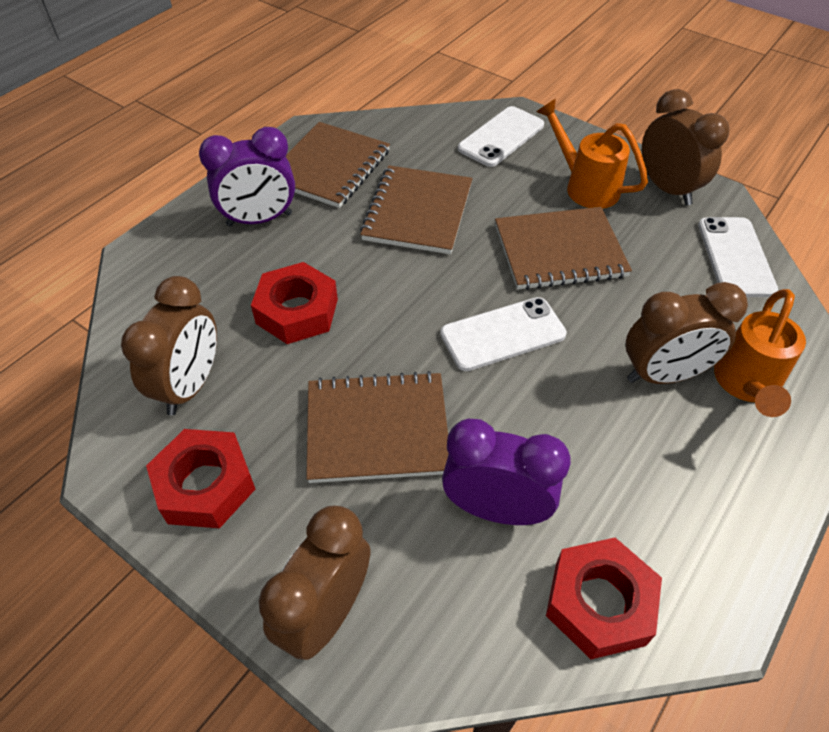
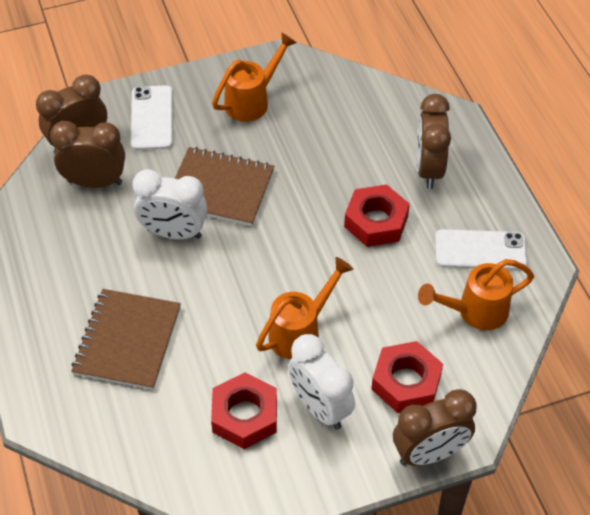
brown notebook: [286,122,390,208] [306,371,449,483] [360,165,473,254] [495,207,632,290] = 4 -> [71,289,181,390] [175,147,275,226] = 2
orange watering can: [536,98,648,209] [714,289,806,417] = 2 -> [212,32,297,122] [256,257,354,359] [418,259,534,330] = 3
purple clock: [199,127,295,226] [442,419,571,525] = 2 -> none = 0
white clock: none = 0 -> [132,169,207,239] [288,334,355,430] = 2
white phone: [440,297,567,371] [458,106,544,167] [698,217,778,297] = 3 -> [131,85,173,150] [435,229,527,270] = 2

